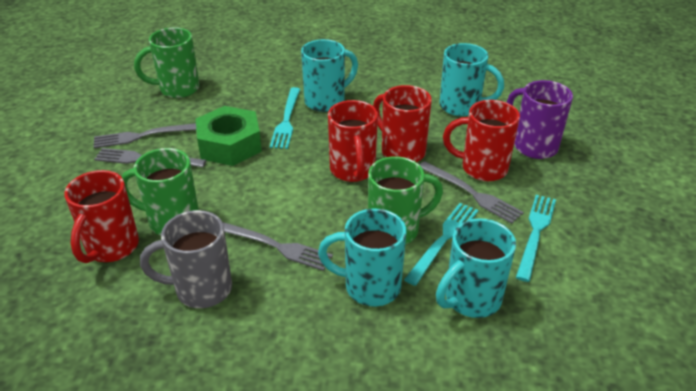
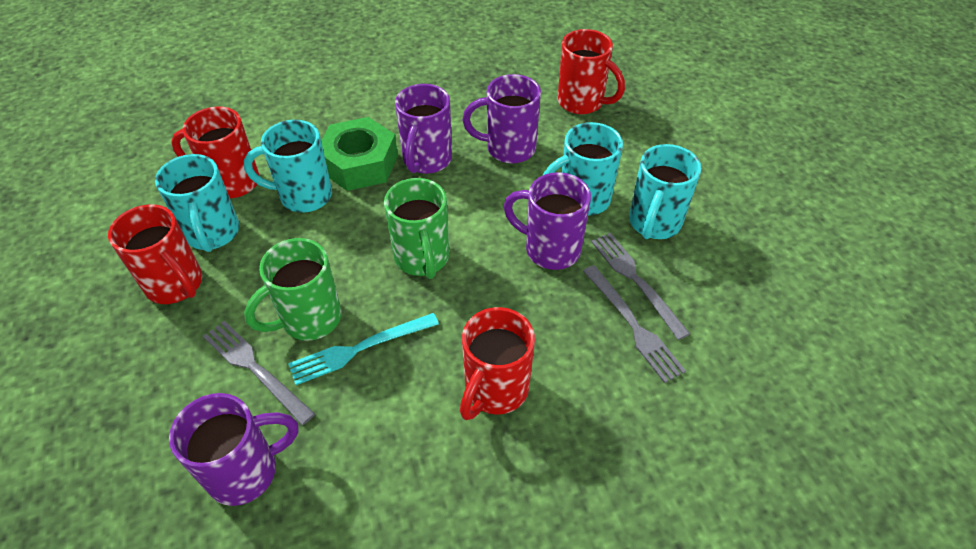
green mug: [121,148,199,235] [134,27,199,98] [368,156,443,245] = 3 -> [244,238,342,341] [384,178,449,279] = 2
grey fork: [94,123,196,148] [94,148,206,167] [222,222,333,271] [420,161,524,224] = 4 -> [203,321,315,425] [583,265,686,383] [591,233,690,340] = 3
grey mug: [140,210,232,308] = 1 -> none = 0
purple mug: [507,80,573,159] = 1 -> [169,393,299,506] [395,84,452,174] [462,74,541,163] [504,172,591,270] = 4
turquoise fork: [270,87,300,149] [404,203,478,286] [516,195,556,282] = 3 -> [288,313,439,385] = 1

